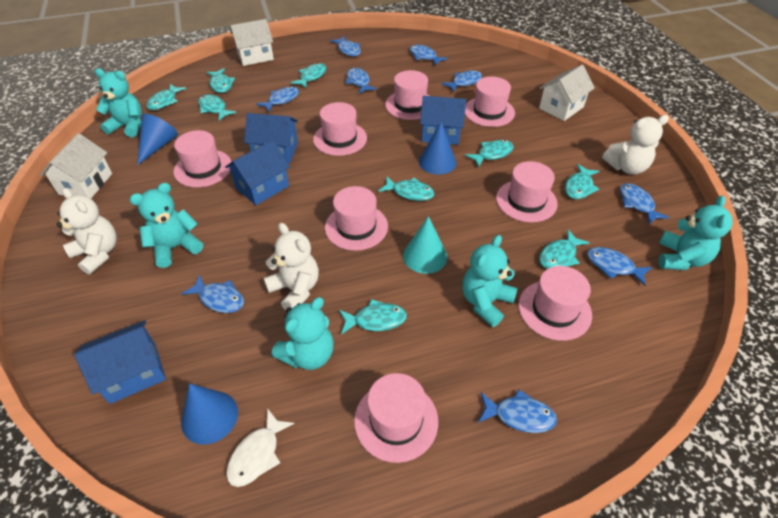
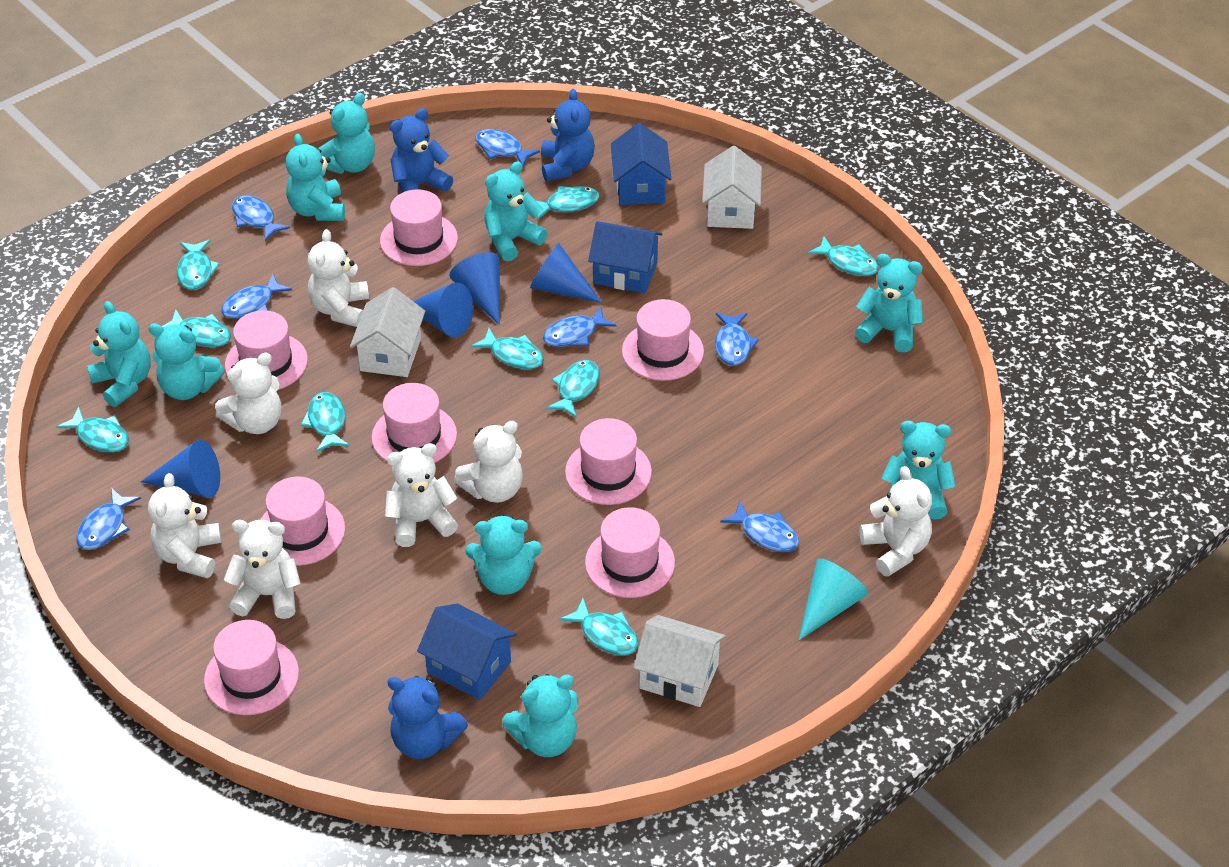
blue cone: [137,114,178,165] [181,383,238,445] [419,122,456,175] = 3 -> [141,440,220,497] [413,283,474,337] [449,252,500,325] [530,243,602,303] = 4
blue fish: [181,274,244,313] [256,86,299,112] [330,36,361,56] [346,68,377,94] [409,45,448,66] [441,70,482,92] [478,390,557,433] [587,247,652,286] [620,183,669,224] = 9 -> [76,488,141,550] [221,274,292,319] [232,195,290,241] [475,129,540,166] [543,306,617,347] [715,313,759,366] [720,501,799,552] = 7
blue house: [74,320,166,404] [225,140,290,205] [244,113,298,163] [420,96,466,145] = 4 -> [417,603,517,700] [588,221,663,293] [611,123,671,205] = 3
blue teddy bear: none = 0 -> [387,676,468,759] [390,108,453,193] [541,89,595,181] = 3
turquoise teddy bear: [95,68,142,137] [129,183,203,268] [272,297,334,370] [462,235,518,327] [659,196,733,270] = 5 -> [87,301,151,407] [148,323,225,400] [286,134,345,221] [319,93,375,174] [466,515,542,595] [484,161,548,261] [502,674,578,757] [855,254,923,352] [882,421,956,520] = 9
white fish: [226,408,295,487] = 1 -> none = 0
white teddy bear: [57,188,117,274] [263,223,319,310] [602,115,669,175] = 3 -> [148,473,222,578] [215,353,281,434] [224,520,301,619] [308,229,369,327] [385,443,458,547] [454,421,523,503] [859,466,932,577] = 7

